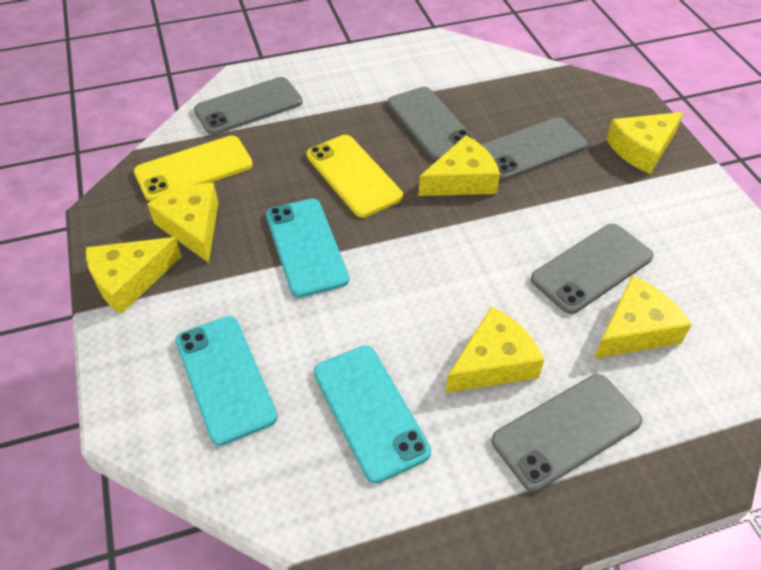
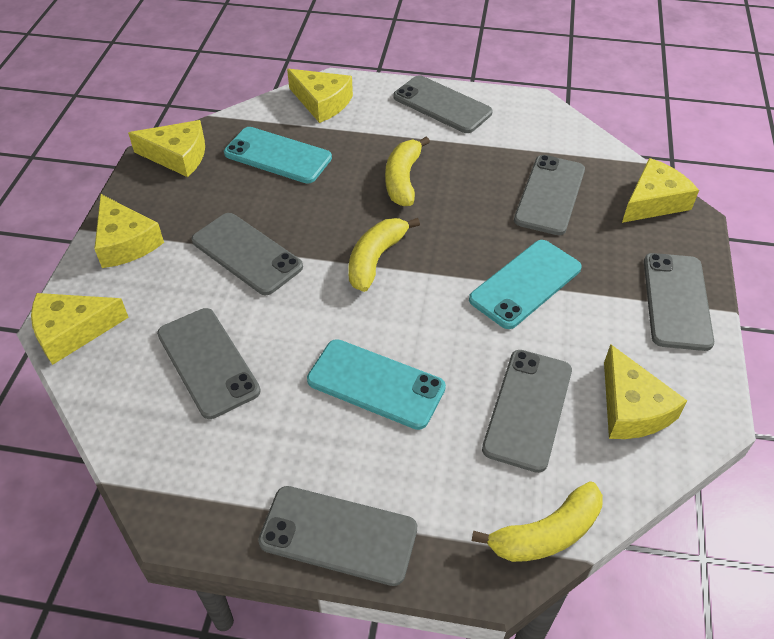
grey phone: [194,77,303,135] [388,87,476,160] [481,117,588,180] [491,374,643,492] [531,224,654,314] = 5 -> [157,308,261,419] [192,213,303,295] [258,486,417,586] [393,75,493,133] [482,350,572,473] [514,155,585,235] [644,253,714,351] = 7
yellow banana: none = 0 -> [348,218,420,292] [385,137,430,206] [472,481,603,562] = 3
yellow phone: [134,136,253,201] [306,135,403,218] = 2 -> none = 0

